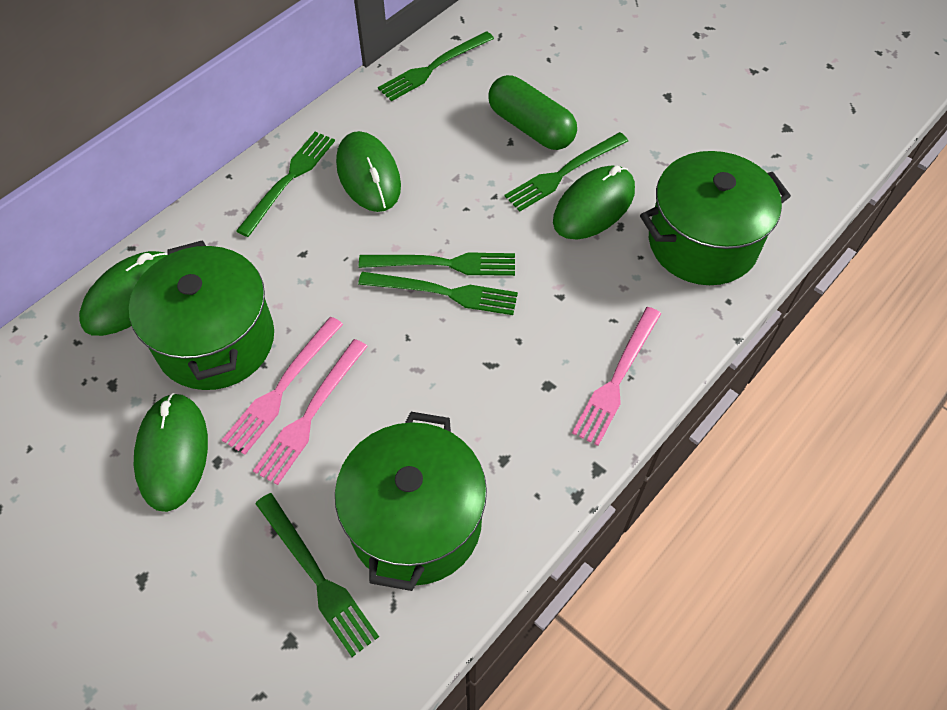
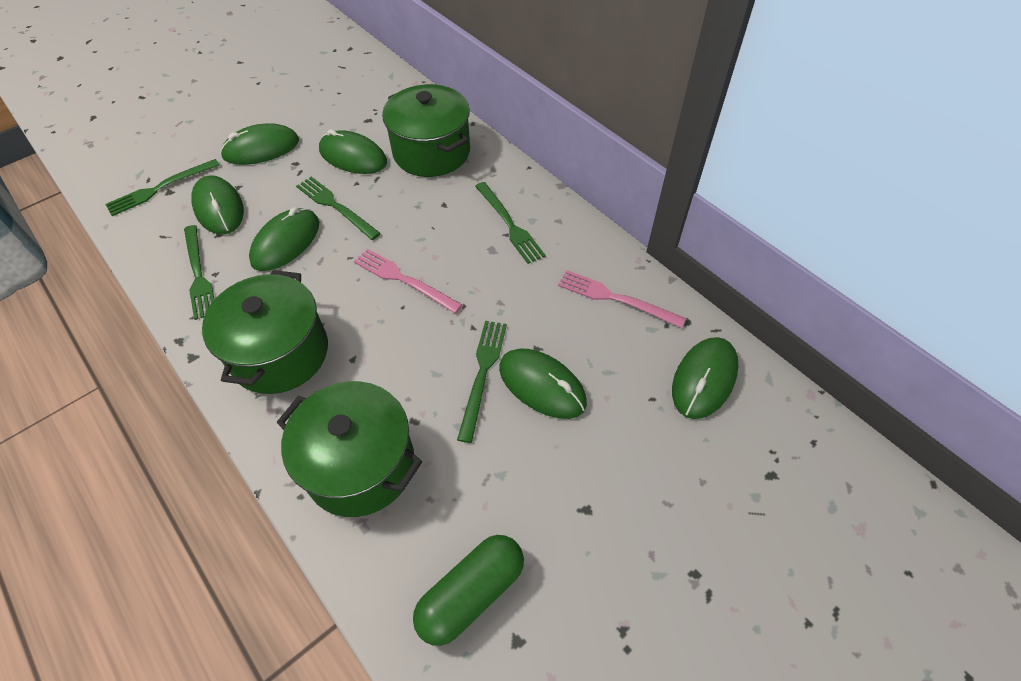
green fork: [236,132,335,237] [255,493,379,657] [358,272,518,315] [359,252,515,276] [378,31,494,101] [504,132,628,212] = 6 -> [105,159,220,216] [184,225,215,320] [296,177,381,240] [457,321,507,443] [475,182,546,264] = 5
green mouse: [79,251,167,336] [134,393,208,512] [336,131,401,212] [553,165,635,239] = 4 -> [191,175,244,235] [220,123,299,165] [249,207,319,271] [319,129,387,174] [499,349,587,419] [672,337,739,419] = 6
pink fork: [222,317,343,455] [253,339,368,485] [572,307,661,446] = 3 -> [354,249,463,313] [558,270,686,328] = 2

